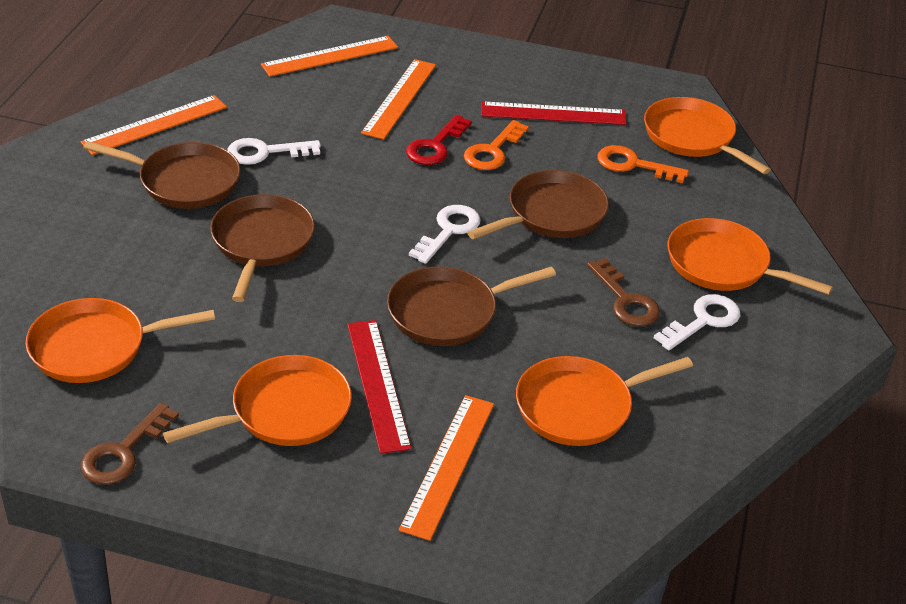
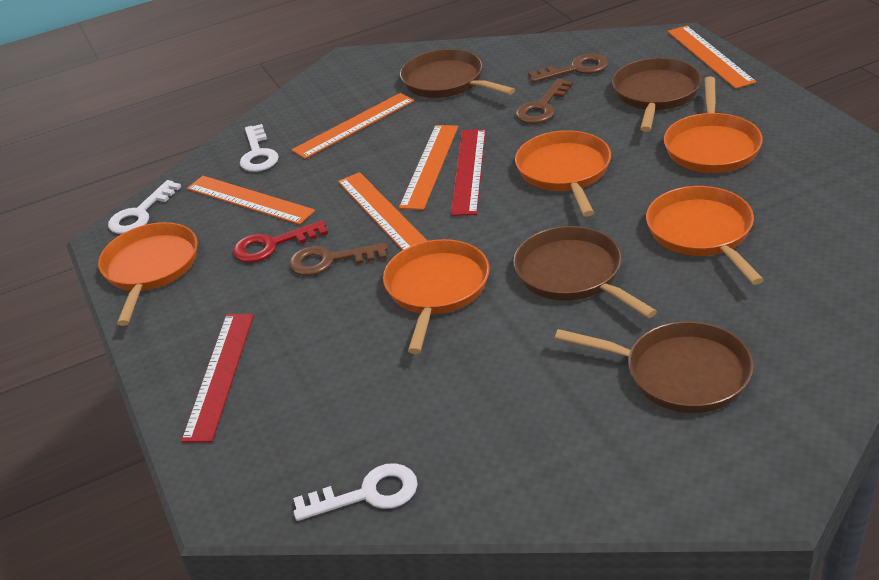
brown key: [81,403,179,485] [587,258,660,326] = 2 -> [289,243,388,276] [516,79,573,124] [528,54,608,83] = 3
orange key: [464,120,529,170] [597,145,689,183] = 2 -> none = 0
orange ruler: [81,95,227,155] [261,36,398,77] [361,59,436,140] [399,395,494,541] = 4 -> [187,176,315,225] [292,93,414,159] [338,172,427,250] [399,125,458,210] [668,25,756,89] = 5

